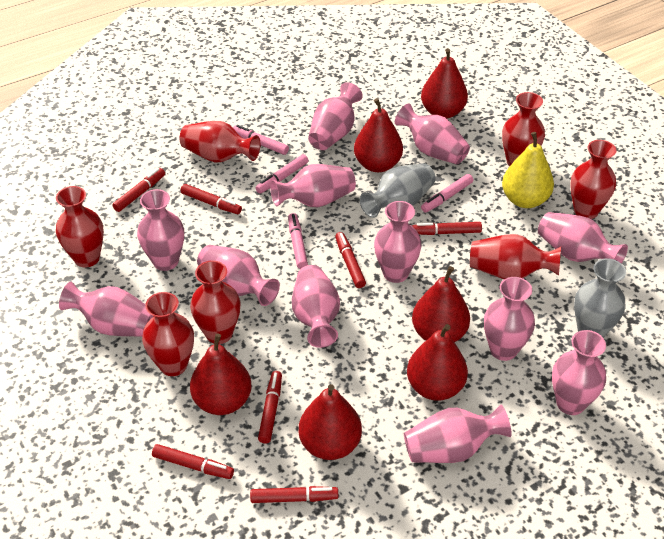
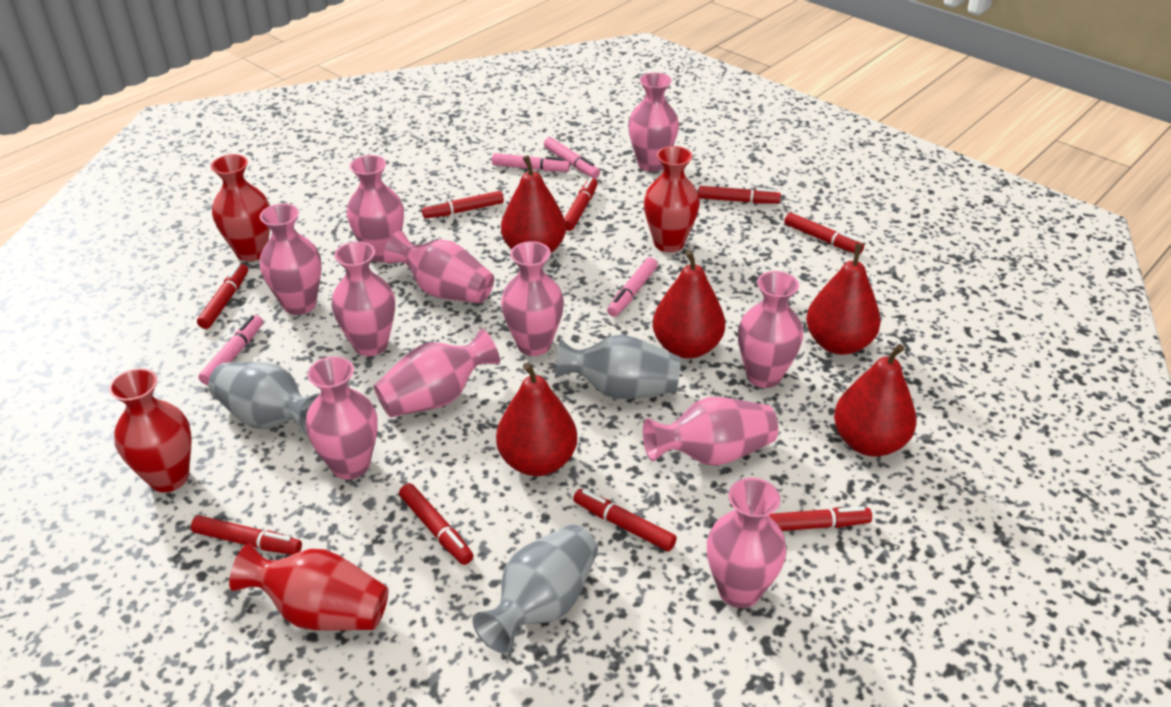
grey vase: [360,163,435,218] [574,258,626,338] = 2 -> [208,362,320,434] [472,525,598,654] [555,335,681,399] = 3
pink vase: [59,282,154,337] [137,189,184,271] [197,245,280,306] [270,164,356,207] [292,265,340,348] [308,82,363,150] [374,201,422,283] [395,103,470,165] [404,405,512,463] [484,277,535,361] [538,212,628,264] [552,330,606,415] = 12 -> [260,203,322,315] [305,356,378,480] [331,241,395,356] [347,155,404,262] [374,328,500,417] [384,231,494,303] [501,241,564,356] [628,72,679,172] [643,397,778,466] [707,478,787,608] [738,271,803,388] = 11
red marker: [112,168,165,212] [152,444,234,479] [181,184,242,214] [250,486,338,503] [258,371,282,443] [335,232,366,288] [412,222,482,235] = 7 -> [191,515,302,555] [197,264,248,329] [399,483,474,565] [422,191,504,219] [564,177,598,231] [573,489,677,551] [698,186,781,203] [769,506,872,531] [784,213,864,254] = 9
red pear: [190,333,252,415] [299,384,362,460] [354,98,403,172] [407,324,468,401] [412,266,470,342] [421,48,468,119] = 6 -> [496,362,577,476] [501,155,566,253] [653,250,725,358] [806,243,881,355] [834,344,916,457] = 5
red vase: [56,186,104,268] [142,292,194,376] [180,121,260,163] [190,261,241,344] [470,234,561,279] [502,92,545,167] [570,140,616,219] = 7 -> [109,368,192,492] [211,154,270,261] [229,543,389,631] [644,146,700,252] = 4
yellow pear: [502,132,554,208] = 1 -> none = 0

